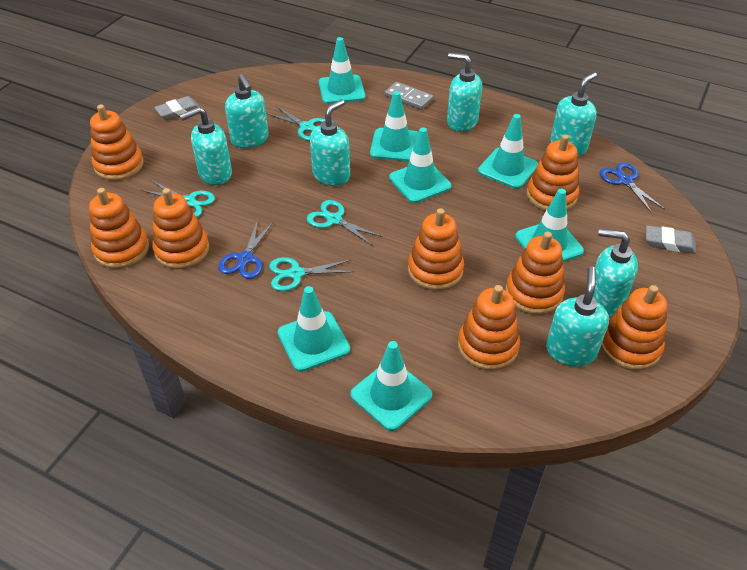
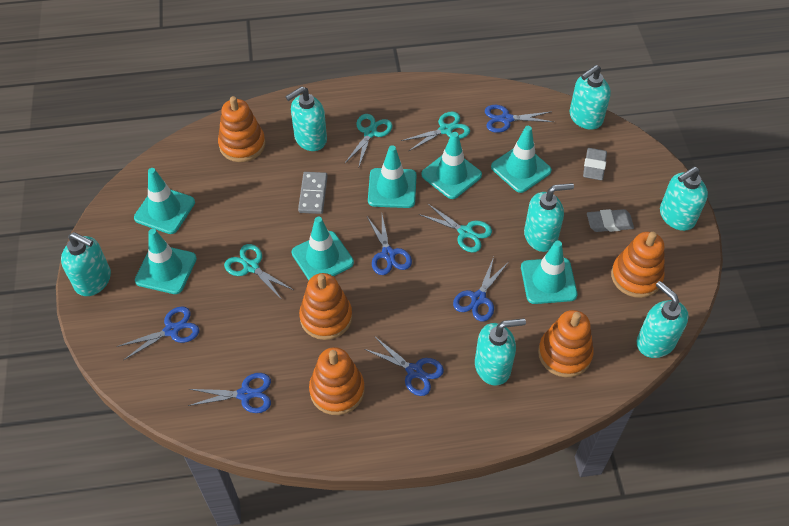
blue scissors: [218,220,274,279] [600,162,665,213] = 2 -> [117,306,199,360] [188,373,271,413] [365,336,444,396] [367,215,412,275] [453,257,508,322] [485,105,553,133] = 6
orange stacking toy: [89,188,149,269] [90,104,144,181] [152,188,209,269] [408,208,464,290] [458,285,520,370] [506,232,565,315] [527,134,579,211] [600,285,667,371] = 8 -> [218,96,265,162] [299,273,352,340] [309,347,365,415] [538,310,594,377] [611,232,665,298] = 5

